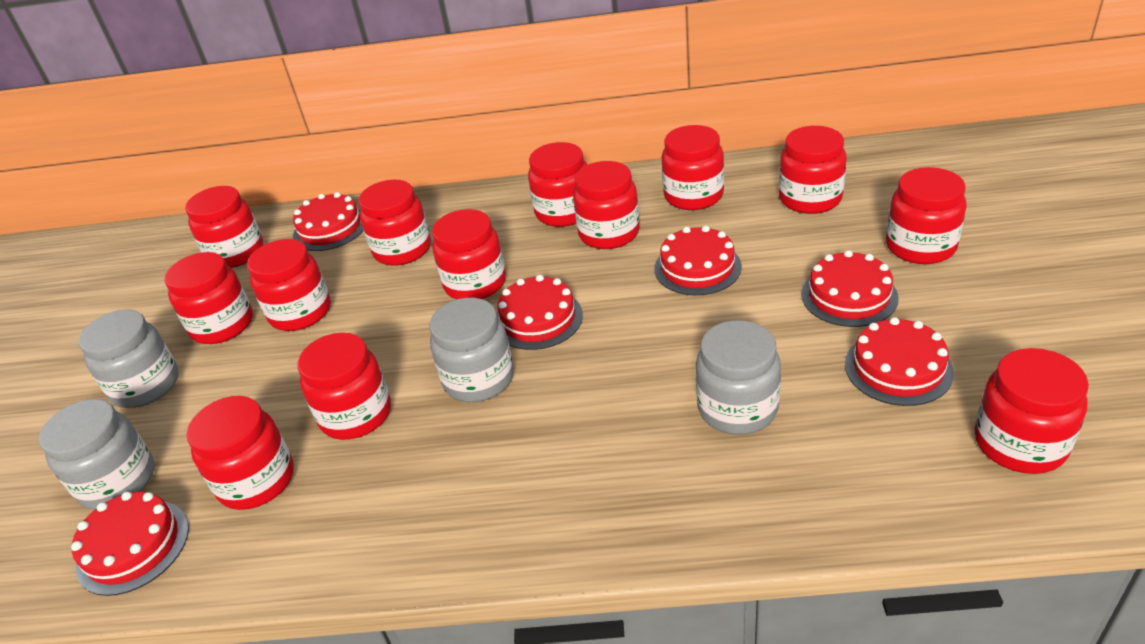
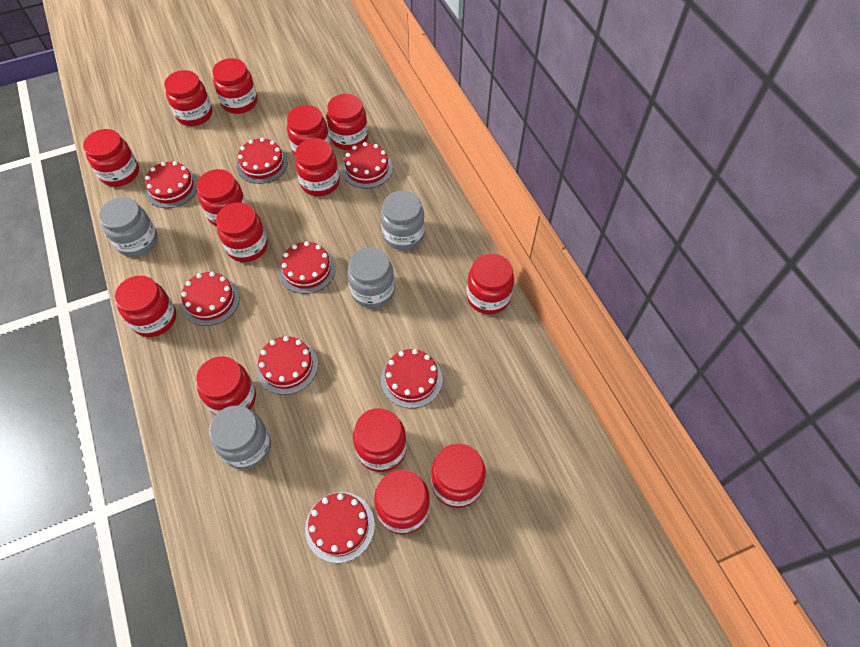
red cake: [71,492,189,596] [293,192,363,251] [497,275,583,350] [654,226,742,295] [801,250,899,327] [845,317,954,406] = 6 -> [145,161,198,208] [181,272,240,326] [237,138,288,184] [256,336,318,395] [279,241,336,294] [305,492,375,563] [342,142,393,188] [381,349,443,408] = 8
red jar: [164,252,253,344] [185,186,264,268] [186,396,294,510] [247,239,331,331] [297,333,391,440] [359,180,431,266] [432,209,506,299] [528,142,587,227] [573,161,640,249] [662,125,724,210] [779,126,847,214] [886,167,967,264] [974,348,1089,474] = 13 -> [83,129,139,187] [114,276,176,337] [164,70,212,126] [196,356,256,415] [197,169,247,227] [212,58,257,114] [216,202,268,262] [287,105,330,155] [295,138,340,196] [327,94,368,150] [353,408,407,472] [374,469,430,534] [431,443,486,508] [467,253,514,314] = 14

